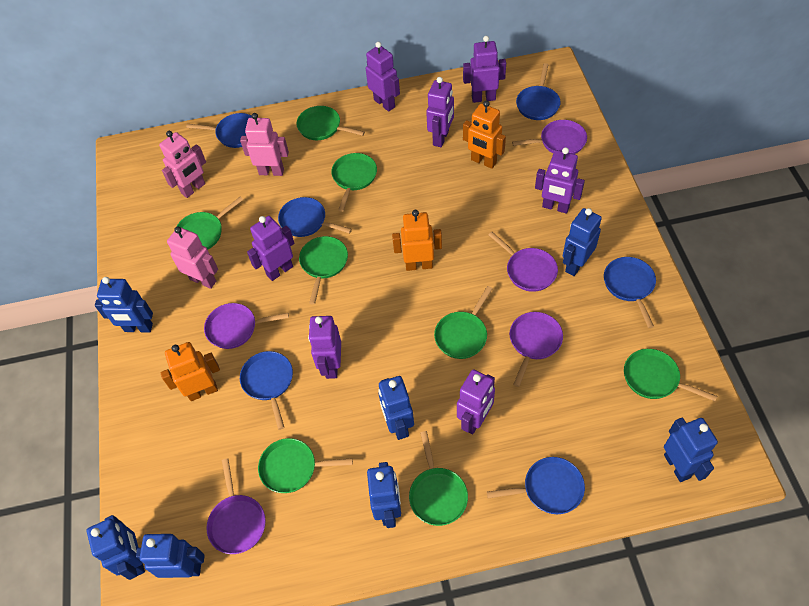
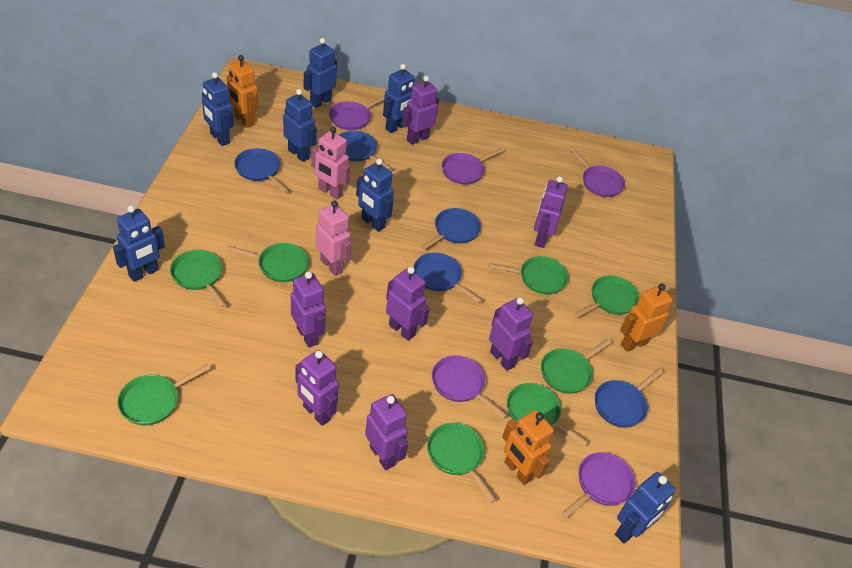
blue pan: [186,113,252,148] [240,351,293,430] [278,197,352,237] [487,457,585,514] [516,63,561,120] [604,257,656,328] = 6 -> [234,148,288,193] [339,131,392,170] [413,252,482,303] [420,208,481,250] [595,368,663,428] = 5
pink robot: [159,131,206,198] [167,227,218,289] [240,113,289,176] = 3 -> [311,127,350,199] [316,201,352,276] = 2

